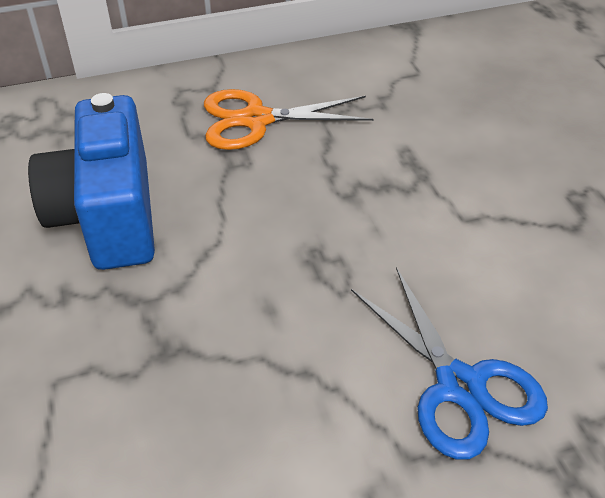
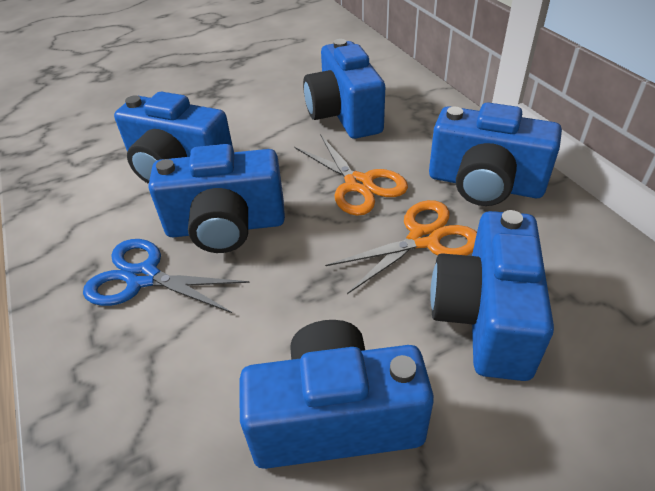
blue camera: [28,93,155,270] = 1 -> [114,92,233,184] [149,144,285,253] [240,320,434,469] [303,39,385,139] [429,102,562,206] [430,210,554,381] = 6
orange scissors: [204,89,374,150] = 1 -> [294,134,408,216] [325,200,477,294] = 2

